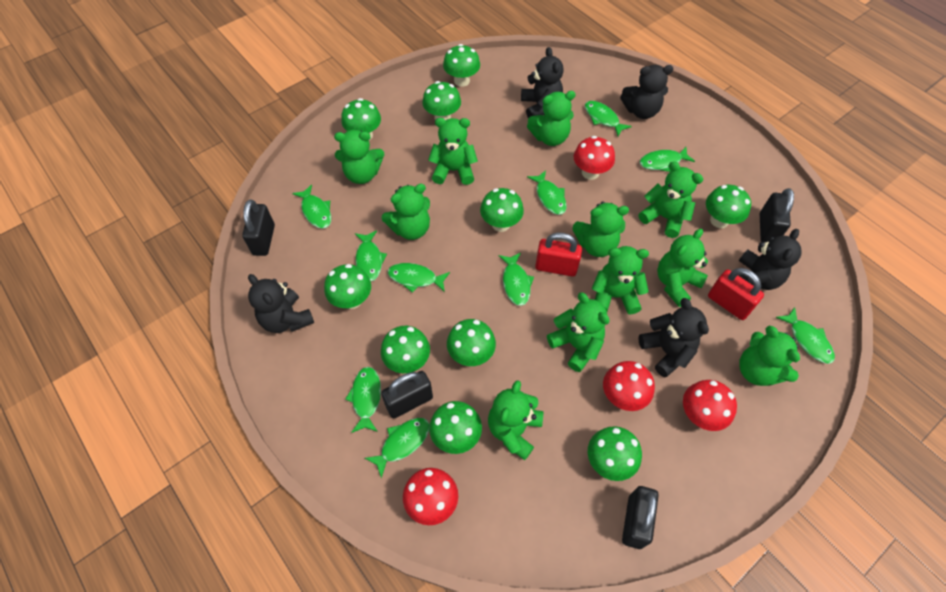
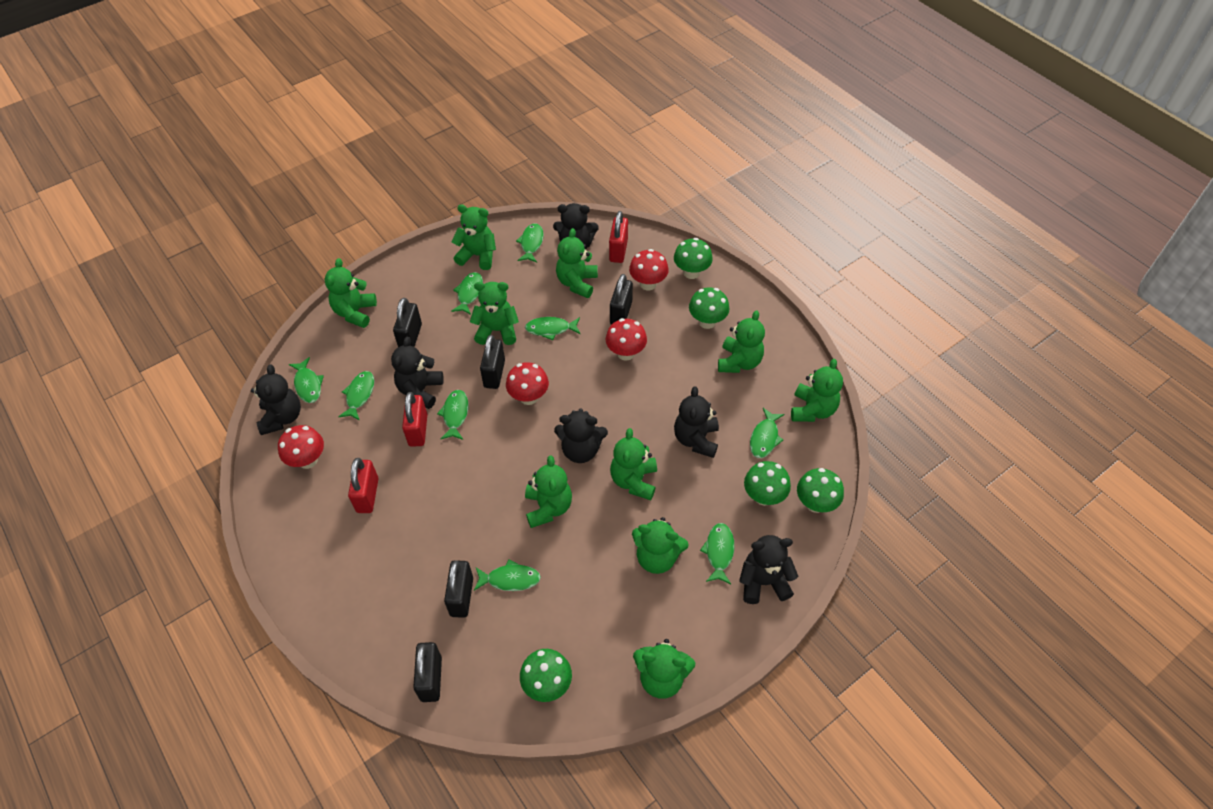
black padlock: [242,200,275,256] [381,371,433,418] [622,486,659,549] [760,188,794,242] = 4 -> [393,298,422,347] [413,642,442,702] [444,560,473,618] [480,335,505,389] [610,274,633,325] = 5
black teddy bear: [248,274,314,333] [521,47,564,118] [620,65,673,119] [638,298,709,377] [738,229,802,290] = 5 -> [251,364,301,435] [391,337,444,409] [553,203,599,250] [554,409,608,463] [674,386,719,458] [739,535,798,604] = 6
green fish: [292,185,331,229] [345,367,381,433] [355,230,387,281] [365,418,430,478] [388,263,450,293] [499,252,534,306] [527,170,567,215] [585,101,632,136] [639,147,695,172] [776,307,835,364] = 10 -> [289,357,324,403] [338,371,374,421] [437,390,469,440] [451,272,483,315] [474,560,541,591] [516,223,544,263] [525,317,580,340] [700,523,734,584] [750,408,784,458] = 9
green mushroom: [324,264,371,309] [341,98,381,140] [381,326,430,373] [422,81,461,120] [429,401,482,454] [443,44,480,87] [447,319,496,366] [480,188,524,232] [588,426,642,481] [706,185,751,228] = 10 -> [520,649,572,702] [674,238,713,279] [689,287,729,329] [744,461,791,506] [797,468,844,513] = 5
green teddy bear: [334,130,384,184] [382,184,430,240] [428,118,478,185] [488,380,543,460] [527,91,576,146] [547,292,610,372] [572,202,629,257] [592,246,649,315] [638,161,703,238] [657,229,708,307] [739,326,800,386] = 11 -> [325,258,377,328] [451,204,496,270] [470,282,519,345] [525,455,572,528] [556,228,598,298] [610,428,657,500] [632,517,689,574] [633,639,695,699] [718,310,765,373] [791,359,843,422] = 10
red padlock: [535,232,582,277] [708,268,764,320] = 2 -> [348,458,379,513] [402,392,427,447] [609,211,628,263] = 3

